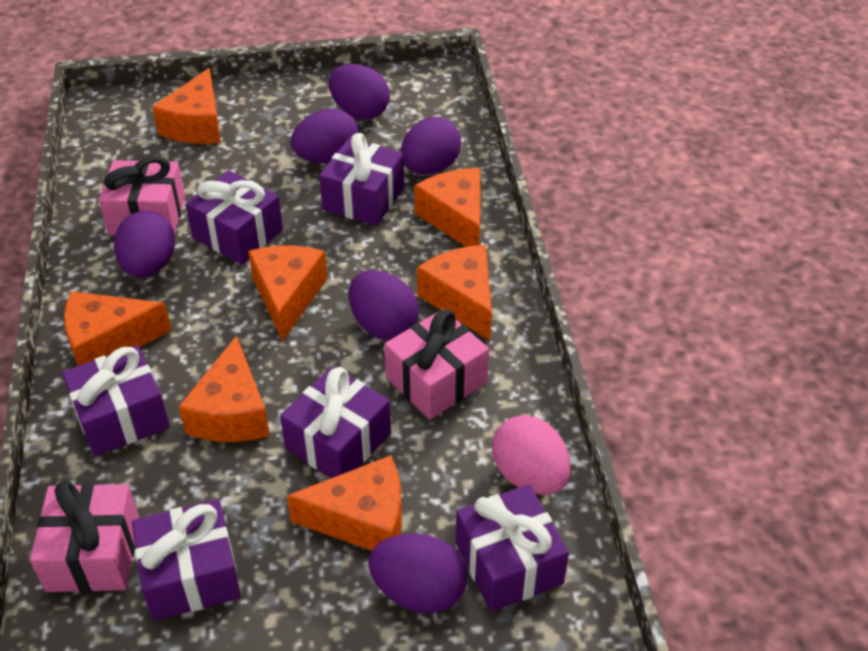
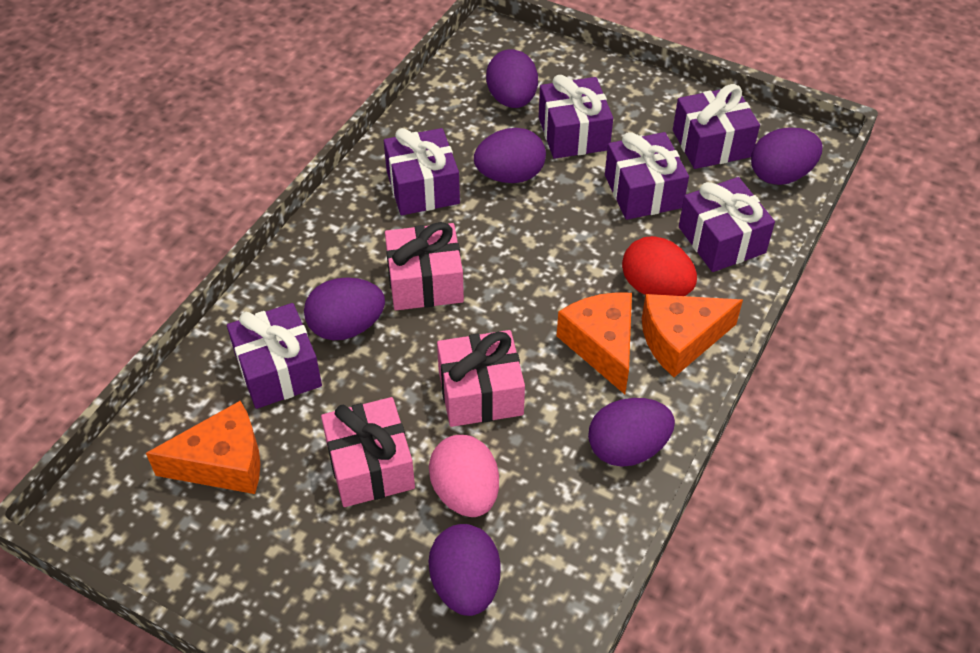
orange cheese: [64,291,172,366] [152,68,221,144] [179,335,270,442] [248,246,327,341] [287,455,402,551] [414,168,481,247] [417,245,492,340] = 7 -> [146,401,260,494] [557,292,632,394] [642,294,743,377] = 3
red egg: none = 0 -> [622,236,697,296] = 1

